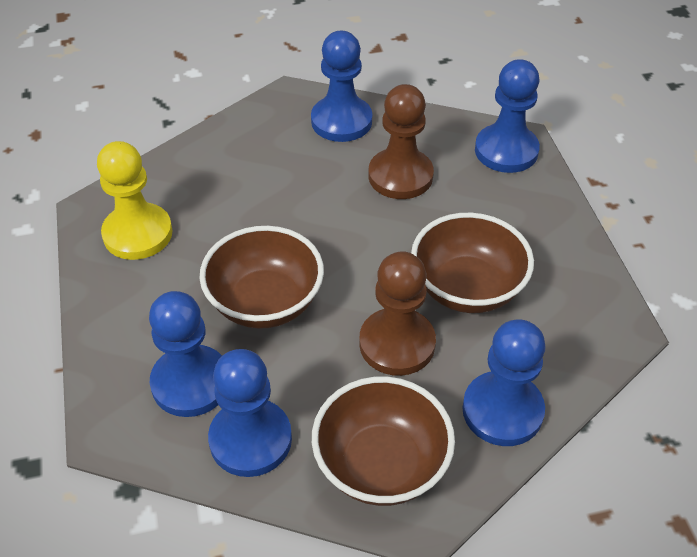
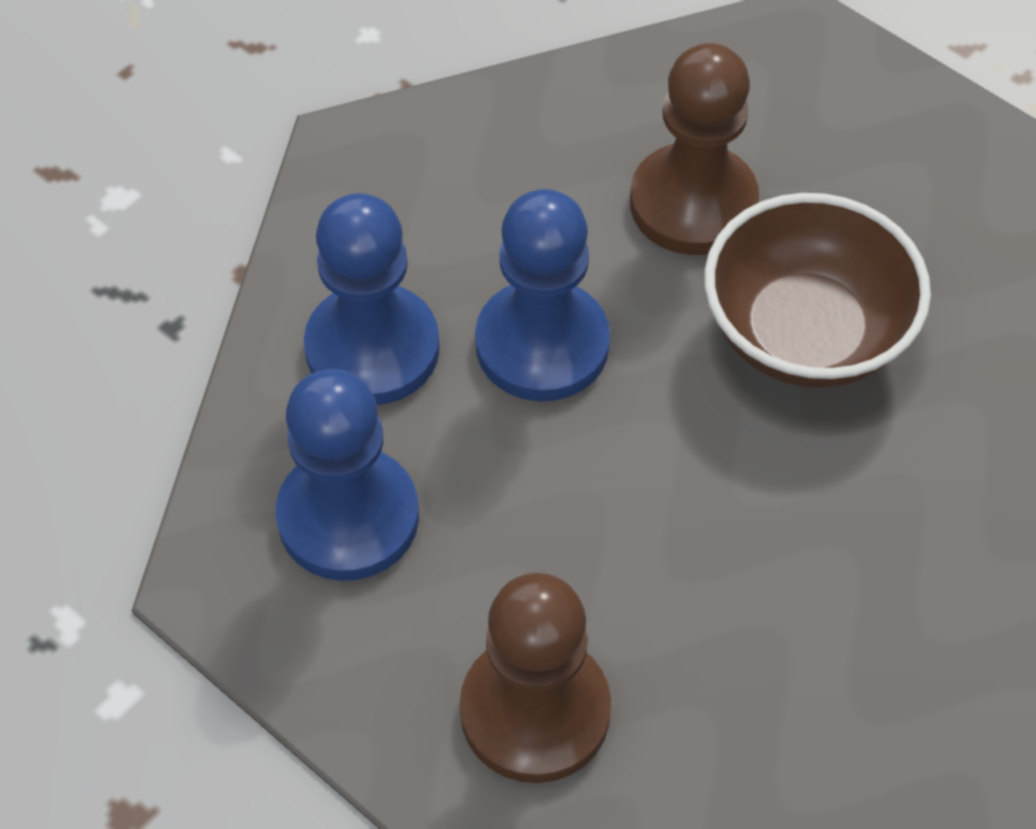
blue pawn: [149,291,222,417] [208,349,292,477] [311,31,372,142] [462,319,546,446] [475,59,540,173] = 5 -> [276,369,419,581] [304,193,440,405] [475,189,610,401] = 3
brown bowl: [199,226,324,329] [312,376,455,506] [411,213,534,313] = 3 -> [704,193,931,388] = 1
yellow pawn: [97,141,173,260] = 1 -> none = 0

